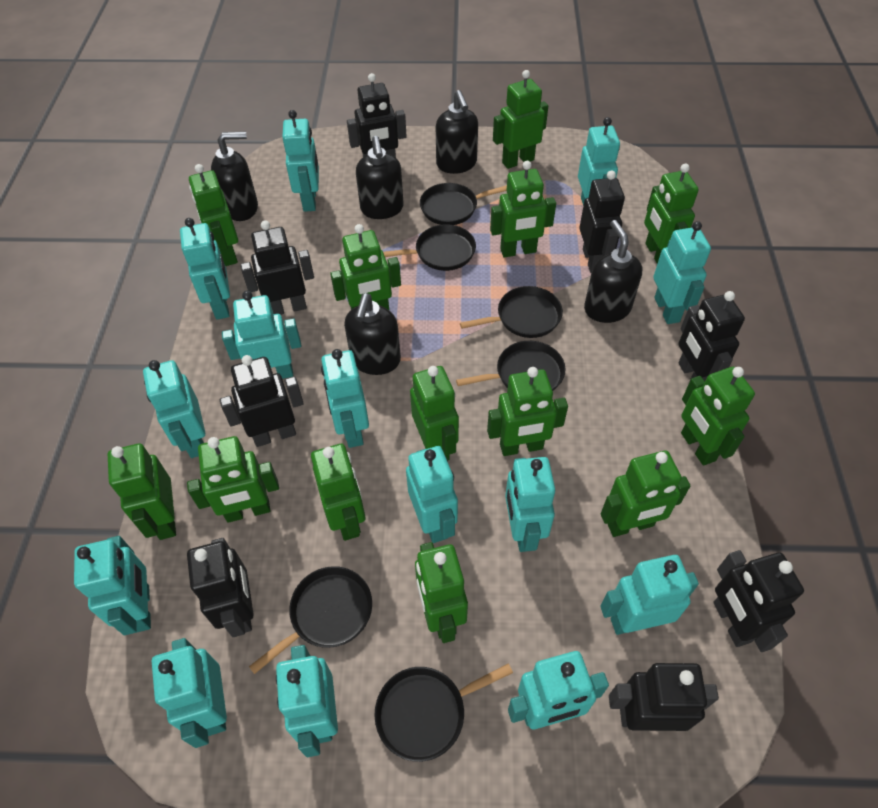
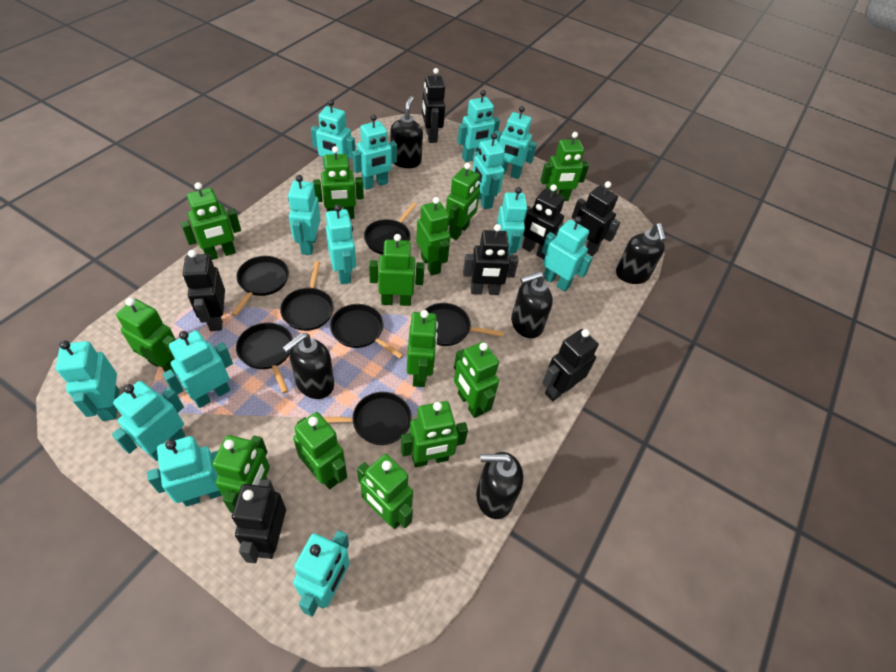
black pan: [249,566,372,674] [374,663,513,762] [383,225,476,271] [420,183,507,225] [456,341,565,391] [460,286,563,338] = 6 -> [231,256,289,316] [236,323,293,393] [280,261,334,331] [323,392,412,445] [330,304,404,359] [364,203,417,255] [425,303,504,346] = 7
black robot: [187,538,254,637] [220,355,304,447] [240,220,314,315] [347,73,407,158] [579,170,625,273] [609,663,719,731] [678,291,745,382] [713,550,804,652] = 8 -> [183,250,225,331] [232,479,286,563] [422,68,445,143] [463,224,519,295] [522,184,565,259] [542,329,599,401] [572,181,621,256] = 7

